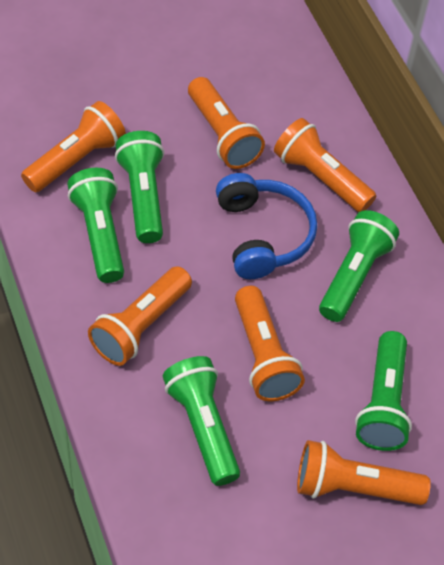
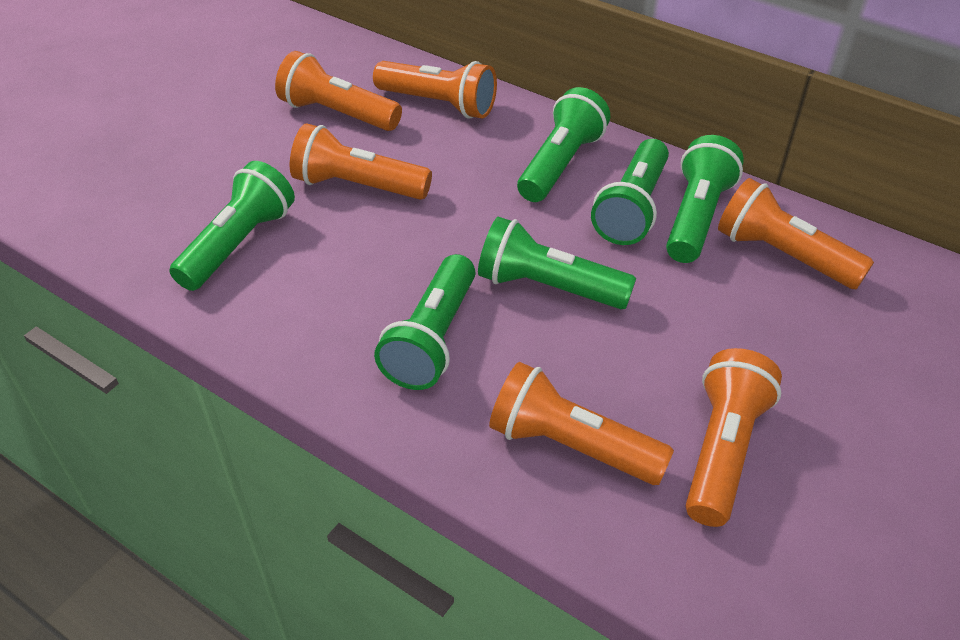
blue headphones: [216,173,317,279] = 1 -> none = 0
green flashlight: [67,168,124,283] [115,131,164,243] [163,356,240,486] [319,210,399,322] [355,331,412,451] = 5 -> [169,161,295,291] [374,254,476,390] [478,217,636,309] [517,87,610,202] [591,139,669,245] [666,135,744,263] = 6

